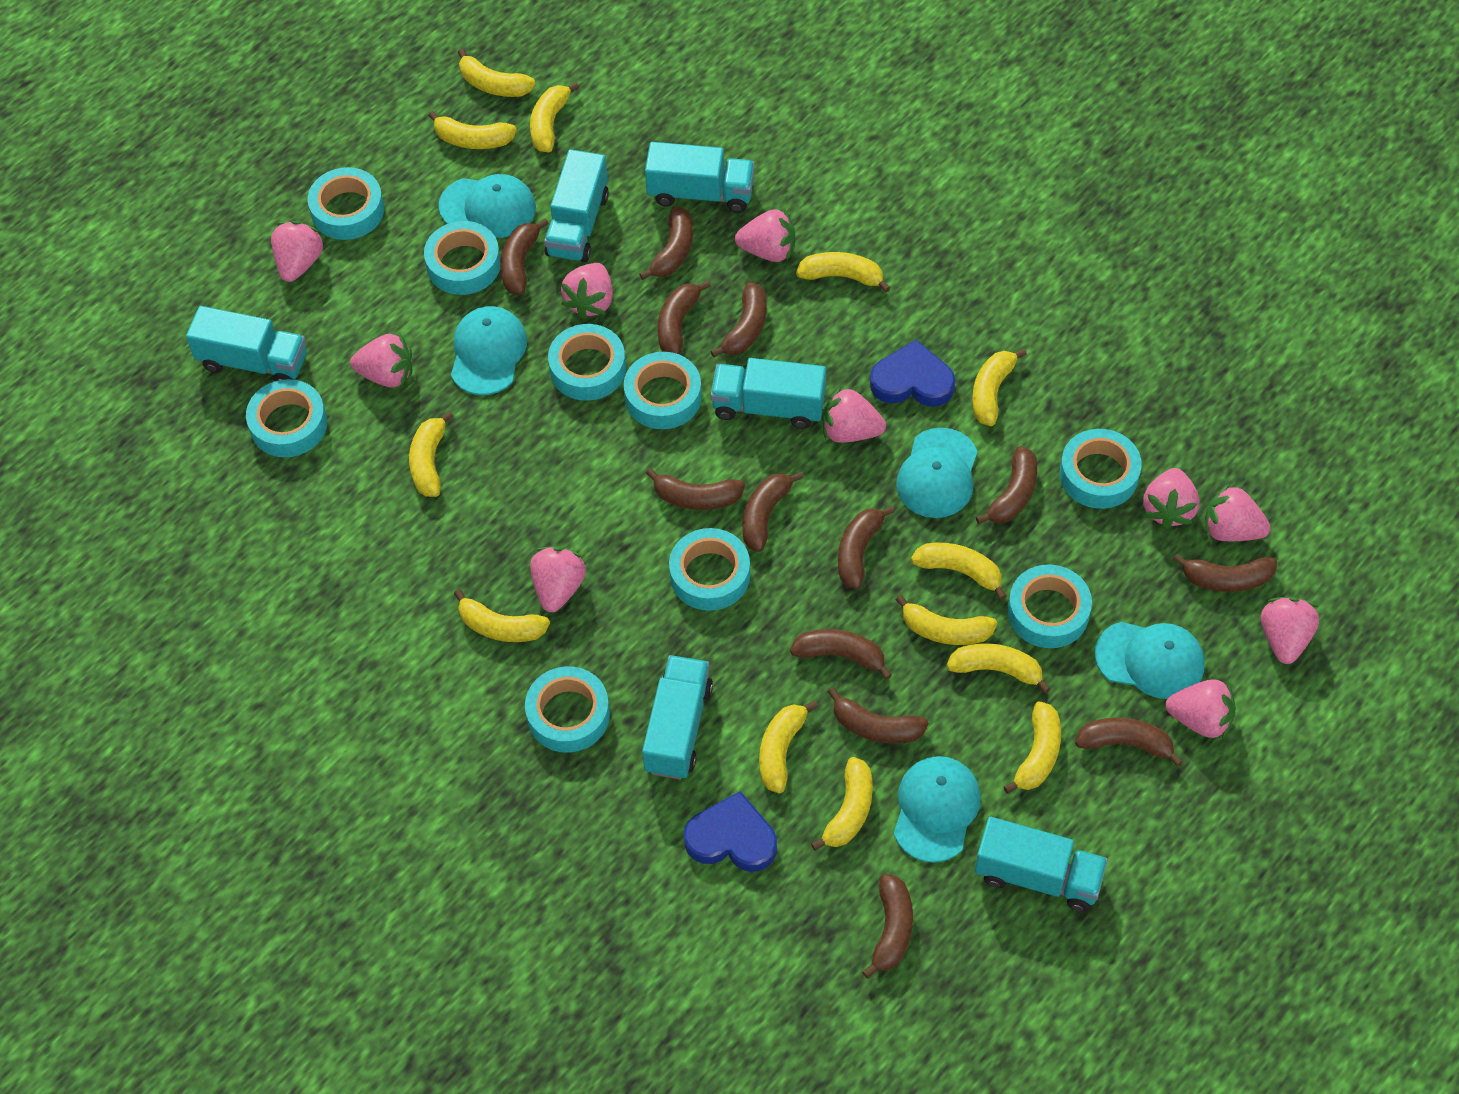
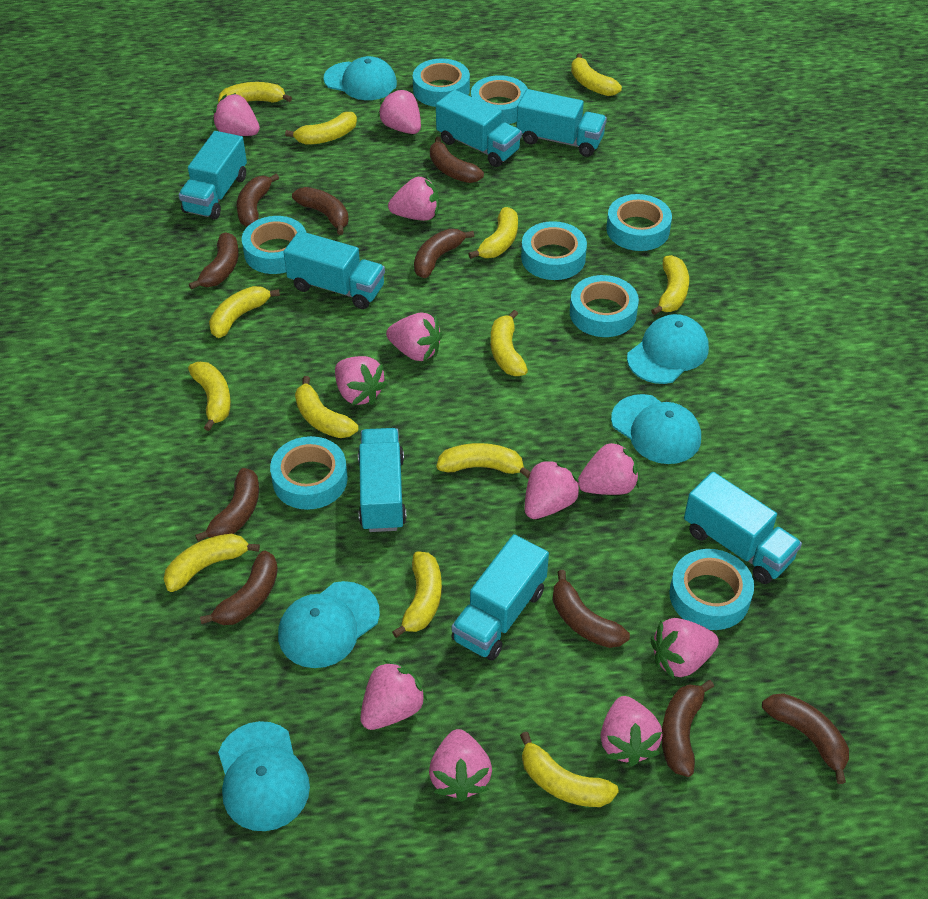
blue heart: [684,791,777,872] [870,340,955,407] = 2 -> none = 0
brown banana: [500,218,549,295] [639,206,693,280] [646,468,745,510] [657,280,710,355] [710,282,767,357] [742,472,804,552] [790,629,892,680] [828,687,929,744] [838,505,895,590] [862,874,913,978] [976,446,1037,524] [1075,718,1183,767] [1173,554,1277,592] = 13 -> [189,232,239,290] [195,468,259,542] [200,550,278,625] [237,174,279,227] [292,187,349,235] [414,229,474,278] [430,137,484,183] [553,570,630,648] [662,680,714,777] [762,693,849,784] = 10
pink strawberry: [271,221,324,282] [350,334,412,388] [530,547,586,612] [561,263,613,319] [735,209,795,262] [823,386,886,443] [1143,468,1200,529] [1165,679,1236,739] [1205,483,1271,541] [1261,597,1319,664] = 10 -> [212,93,260,136] [335,356,387,405] [360,660,427,730] [378,89,421,134] [386,312,443,361] [388,176,439,221] [429,729,492,802] [525,458,581,519] [577,440,640,495] [600,696,663,766] [650,618,719,679] = 11
turquoise tape: [246,379,327,457] [308,167,384,240] [424,221,500,295] [525,666,610,753] [548,324,626,401] [624,352,702,429] [669,528,750,611] [1008,564,1092,648] [1060,429,1142,509] = 9 -> [242,216,306,274] [270,436,348,510] [413,59,470,107] [471,75,528,124] [521,221,587,280] [570,275,639,337] [606,194,672,251] [669,549,754,630] = 8
turquoise truck: [186,306,307,381] [544,149,609,262] [642,655,713,779] [645,142,755,213] [711,358,826,429] [975,817,1108,912] = 6 -> [179,131,247,220] [284,231,385,309] [358,428,407,532] [436,90,522,167] [452,534,549,661] [516,89,607,157] [684,472,802,584] = 7

